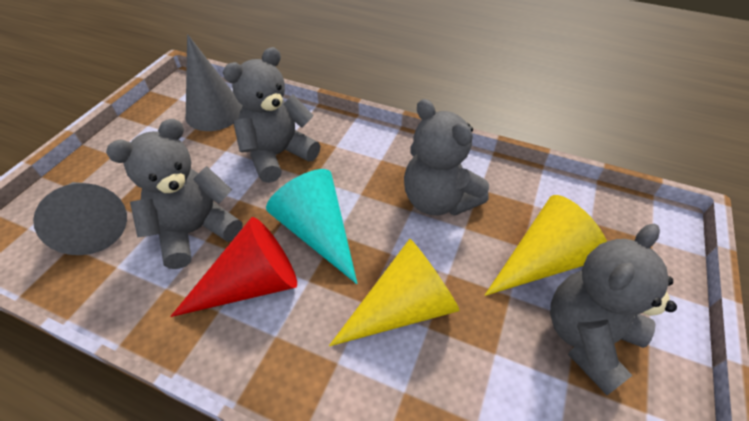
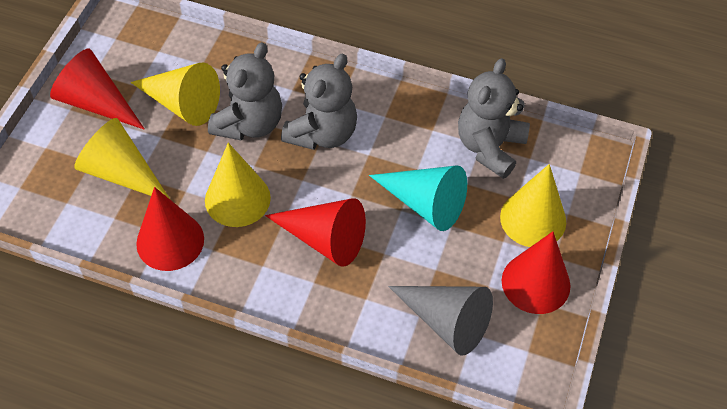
grey cone: [33,182,127,255] [186,34,243,131] = 2 -> [388,286,493,356] = 1
grey teddy bear: [106,119,243,269] [223,47,320,183] [404,99,489,216] [550,224,677,395] = 4 -> [208,42,282,140] [281,53,357,150] [458,58,530,179] = 3
red cone: [170,217,297,317] = 1 -> [50,49,145,130] [136,187,204,271] [265,198,366,267] [502,232,570,314] = 4
yellow cone: [329,239,460,346] [485,195,607,296] = 2 -> [74,118,170,199] [131,62,220,126] [205,143,271,227] [500,164,566,247] = 4

